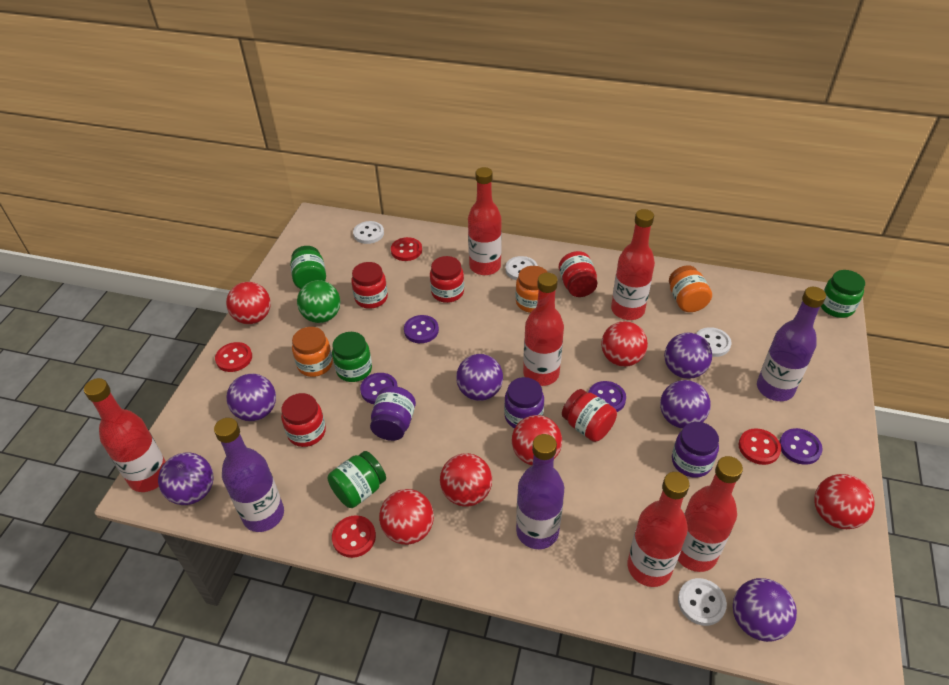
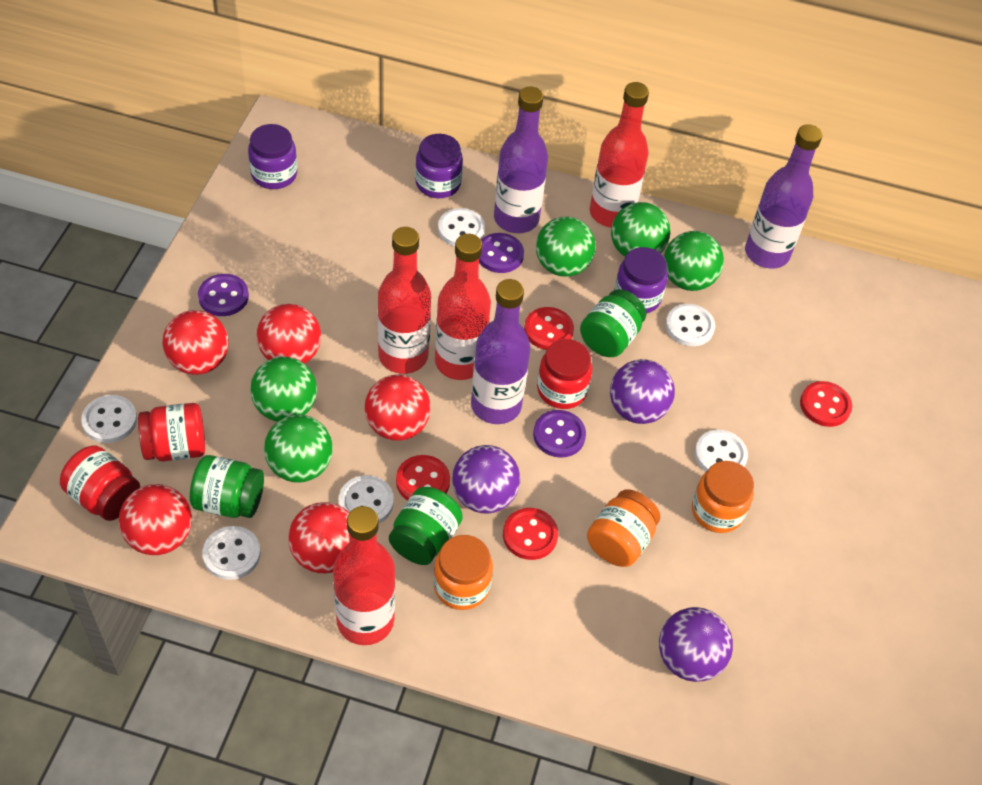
green ball: [297,280,340,323] = 1 -> [250,357,317,422] [264,415,333,483] [536,216,596,277] [611,202,670,257] [664,231,724,291] = 5
green jar: [290,246,326,289] [327,451,386,508] [332,332,372,382] [821,270,865,318] = 4 -> [190,455,264,518] [389,487,463,565] [580,289,646,357] = 3
purple ball: [158,453,214,505] [226,374,276,421] [456,354,503,401] [660,380,711,429] [664,333,712,379] [733,578,797,642] = 6 -> [452,445,520,514] [610,359,675,424] [659,607,733,682] = 3
purple button: [360,373,398,404] [404,315,439,343] [588,381,626,412] [779,428,823,465] = 4 -> [198,274,249,316] [479,233,524,273] [533,410,586,458] = 3
red ball: [226,282,271,324] [379,489,434,545] [440,453,492,507] [512,415,562,465] [601,321,648,367] [814,474,874,529] = 6 -> [119,484,192,555] [162,310,229,375] [257,304,321,364] [288,502,350,573] [365,375,431,441] = 5
red bottle: [84,378,166,492] [468,167,502,275] [523,273,564,386] [611,209,655,320] [627,472,690,587] [678,456,743,572] = 6 -> [333,506,395,645] [378,227,431,374] [435,234,491,380] [590,82,649,228] = 4
red jar: [281,393,326,447] [351,262,388,309] [430,256,464,303] [559,251,597,297] [562,389,617,442] = 5 -> [60,445,140,521] [138,403,205,461] [537,339,592,409] = 3
white button: [353,221,384,244] [505,256,538,280] [678,578,727,626] [696,327,732,357] = 4 -> [81,395,137,443] [202,526,261,580] [339,475,394,523] [438,208,485,246] [665,304,715,346] [694,430,748,472] = 6

